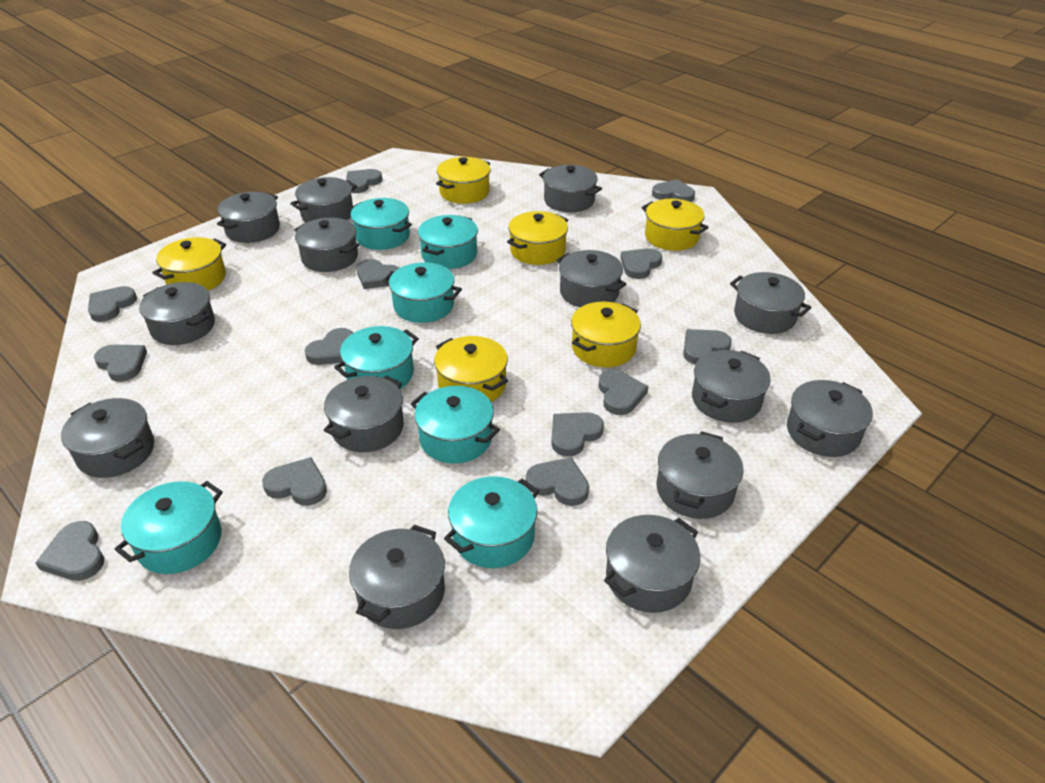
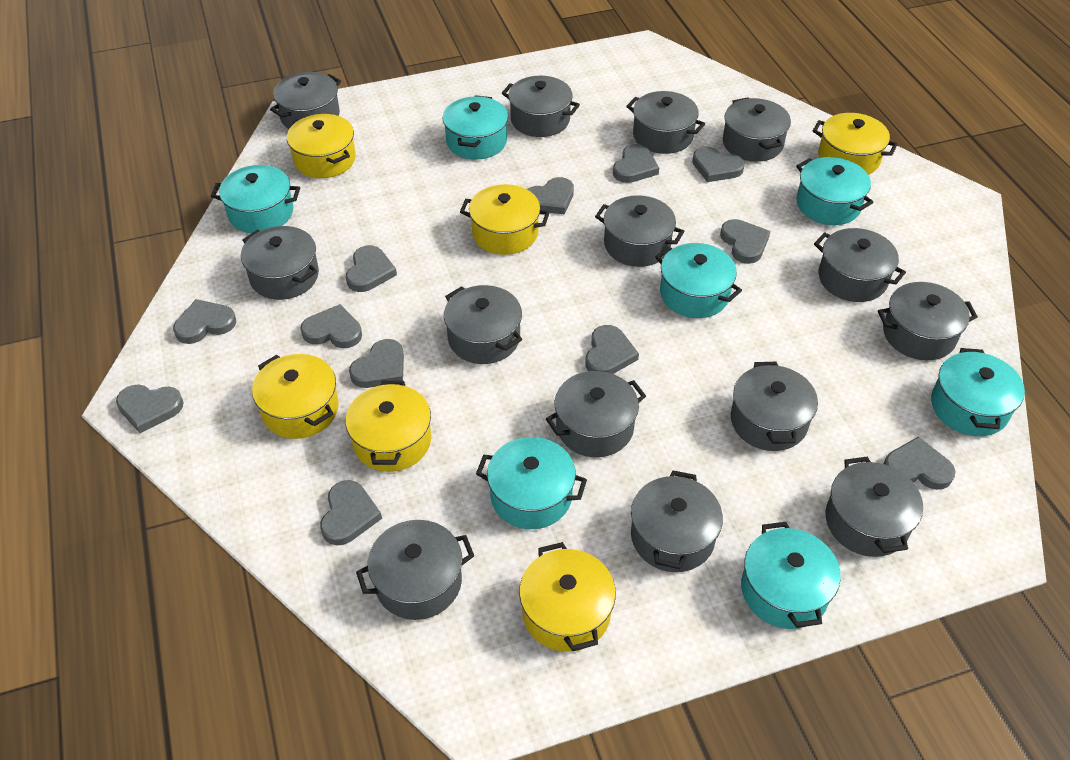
grey heart: [36,521,104,581] [88,286,137,322] [94,345,147,382] [262,457,327,506] [305,328,353,365] [346,169,382,193] [357,259,399,289] [526,457,589,506] [551,412,604,456] [598,370,648,415] [621,248,662,279] [652,179,695,202] [683,329,732,364] = 13 -> [116,384,184,433] [173,299,236,344] [300,304,362,348] [320,480,382,545] [346,245,397,292] [349,339,404,388] [527,177,574,214] [585,325,639,374] [613,144,659,183] [692,147,745,182] [720,219,770,264] [884,437,956,490] = 12

